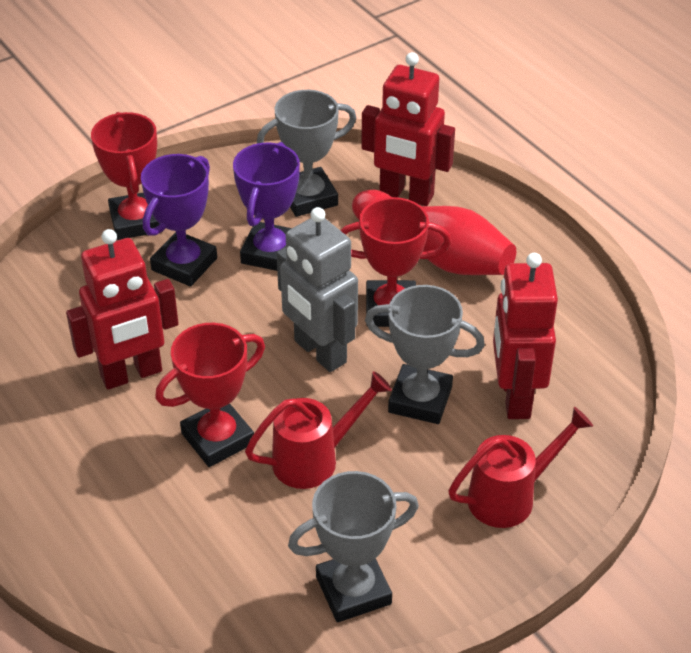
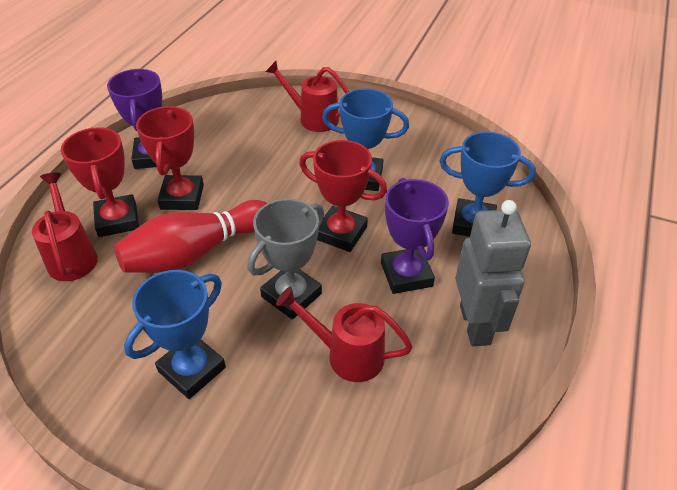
blue trophy: none = 0 -> [124,270,226,399] [322,88,409,191] [440,132,536,237] = 3
grey trophy: [257,90,357,217] [288,471,419,622] [365,285,485,424] = 3 -> [248,199,324,319] = 1
red robot: [66,229,179,390] [361,52,455,206] [493,253,558,419] = 3 -> none = 0
red watering can: [245,371,392,489] [448,407,593,528] = 2 -> [32,172,98,281] [265,61,349,132] [276,287,413,382] = 3

